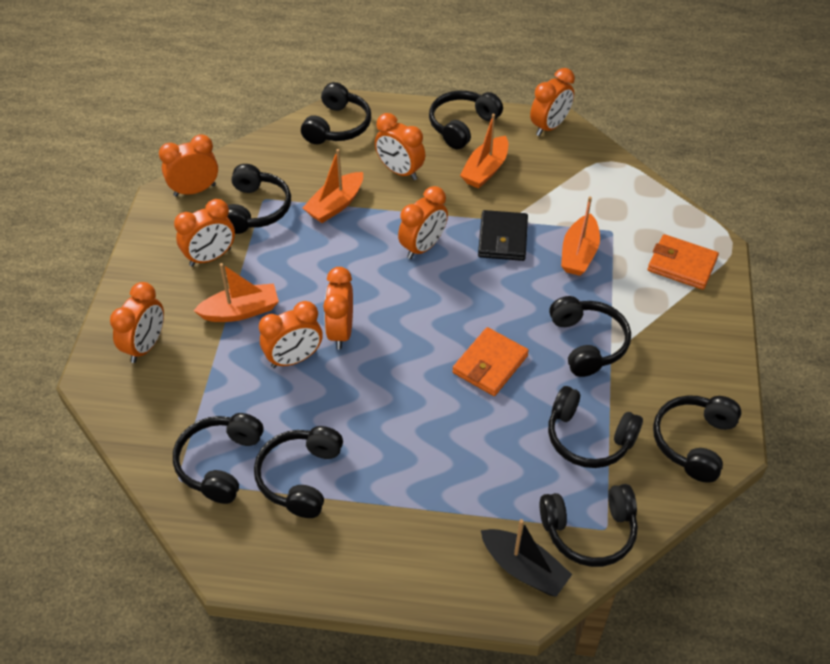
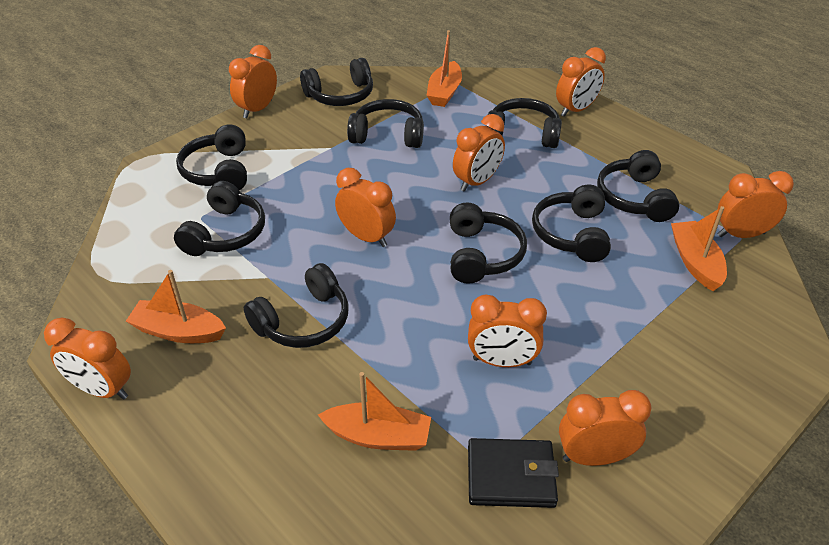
black boat: [481,519,572,597] = 1 -> none = 0
orange wallet: [452,327,529,396] [648,234,719,290] = 2 -> none = 0

